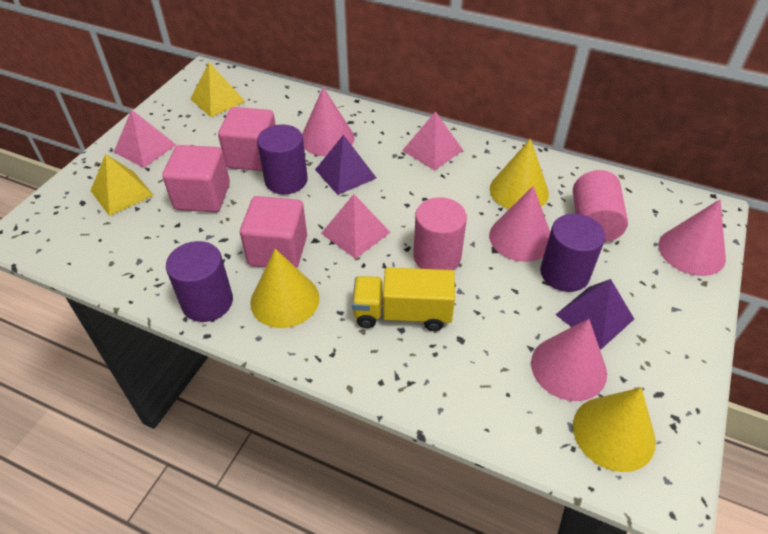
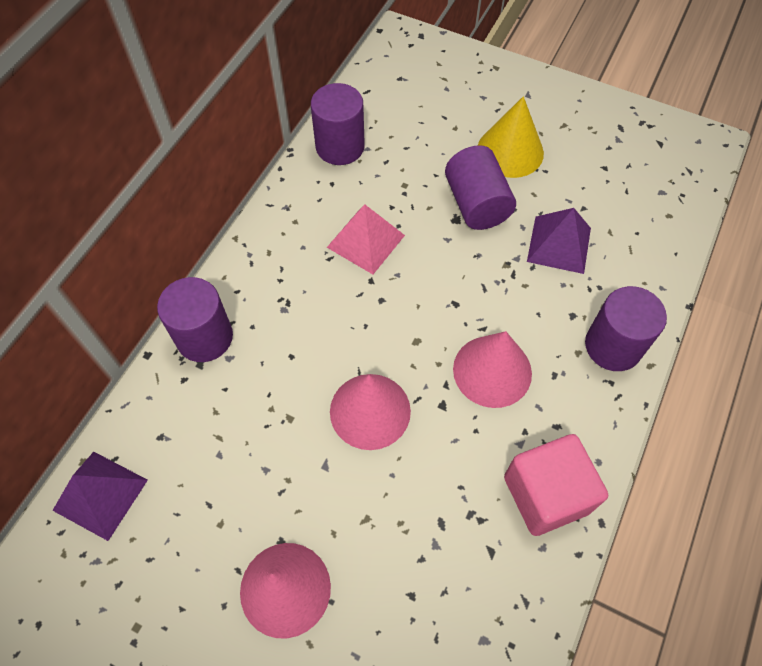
pink cone: [302,87,355,156] [489,186,550,262] [531,319,607,401] [659,199,726,276] = 4 -> [240,543,331,639] [330,374,411,450] [453,331,532,408] = 3
pink cube: [162,145,230,212] [218,107,276,171] [240,196,307,268] = 3 -> [504,434,608,536] = 1
pink cylinder: [413,197,467,270] [573,170,628,243] = 2 -> none = 0
pink pyramid: [114,109,176,168] [321,194,391,259] [402,111,463,171] = 3 -> [327,205,405,274] = 1
purple cylinder: [166,241,233,322] [257,124,308,194] [540,214,605,292] = 3 -> [157,277,233,362] [311,83,365,165] [445,145,516,230] [585,286,667,371] = 4
yellow cone: [250,249,319,328] [490,139,549,209] [573,387,656,472] = 3 -> [478,96,544,178] = 1
yellow pyramid: [91,154,154,216] [191,62,246,117] = 2 -> none = 0
yellow truck: [352,267,455,331] = 1 -> none = 0

